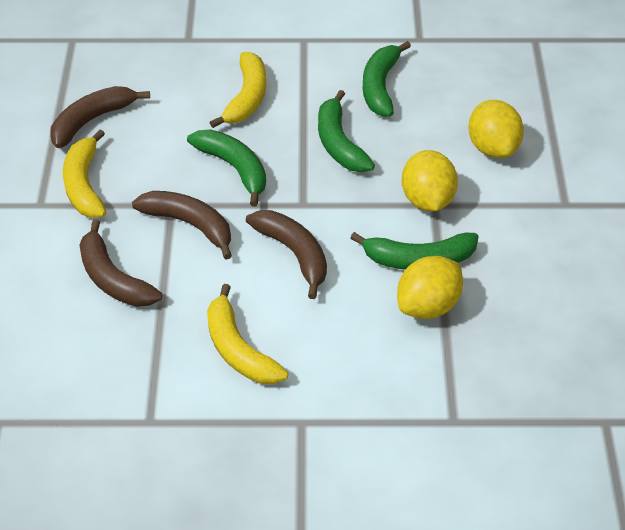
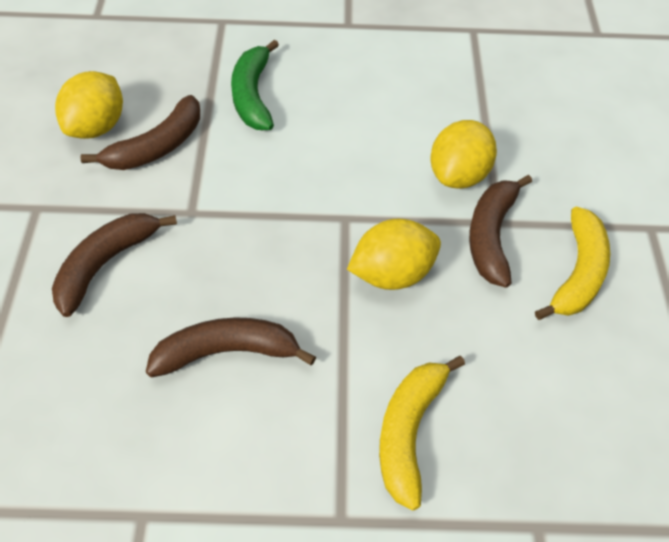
green banana: [187,130,266,207] [318,90,375,172] [350,232,479,270] [363,41,411,116] = 4 -> [231,40,279,130] = 1
yellow banana: [63,130,106,218] [207,284,288,384] [210,52,266,128] = 3 -> [379,356,465,511] [535,206,610,320] = 2

